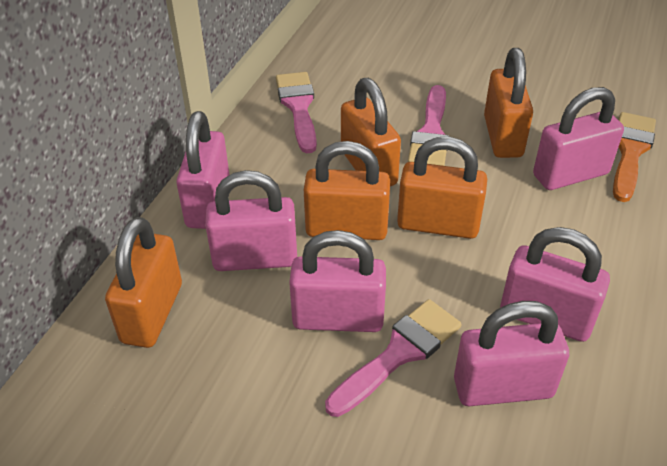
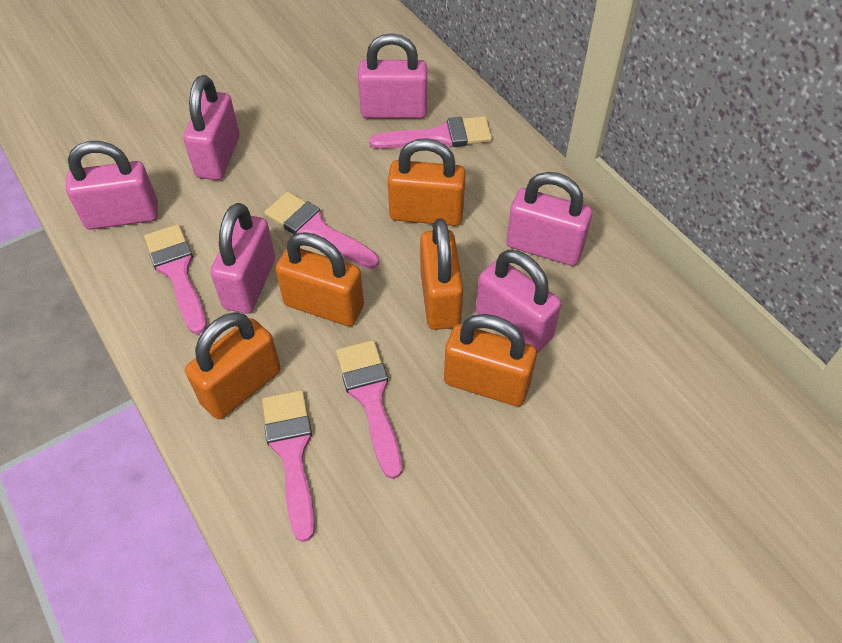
orange brush: [613,112,656,202] = 1 -> none = 0
pink brush: [276,72,317,153] [325,299,462,417] [408,85,449,166] = 3 -> [144,224,207,334] [262,390,315,542] [265,192,379,269] [336,340,402,479] [369,116,492,149] = 5

